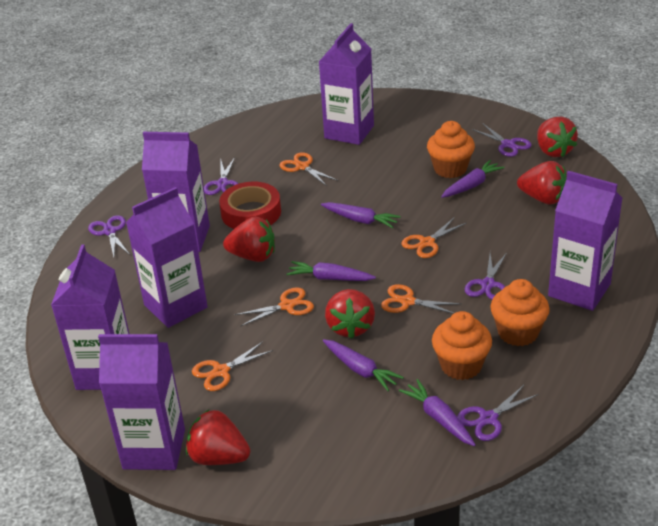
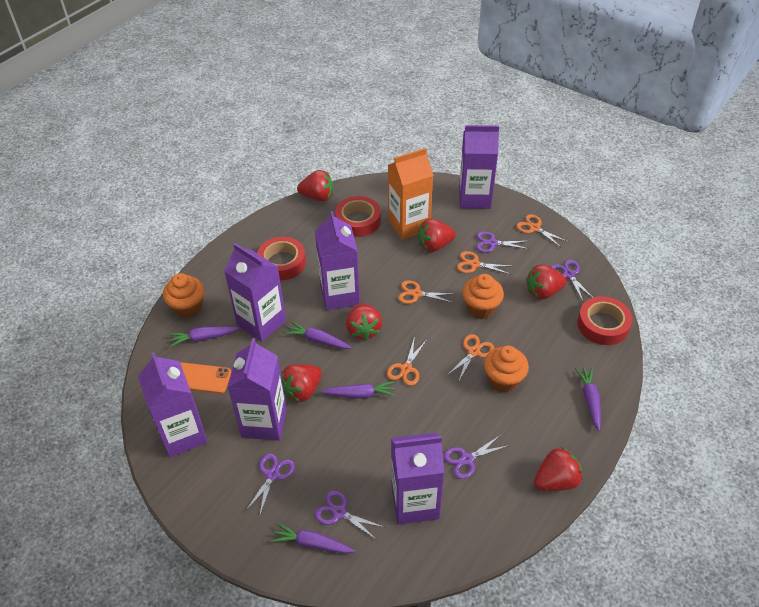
orange carton: none = 0 -> [388,148,434,240] = 1
orange phone: none = 0 -> [180,362,231,394] = 1
red strawberry: [186,410,250,465] [223,217,275,262] [325,289,375,339] [517,161,567,205] [537,117,578,157] = 5 -> [281,364,322,402] [297,170,333,201] [346,303,382,341] [418,219,456,252] [526,265,567,300] [534,447,583,491] = 6
red tape: [219,182,281,229] = 1 -> [257,237,306,280] [335,196,381,237] [578,296,633,345] = 3

